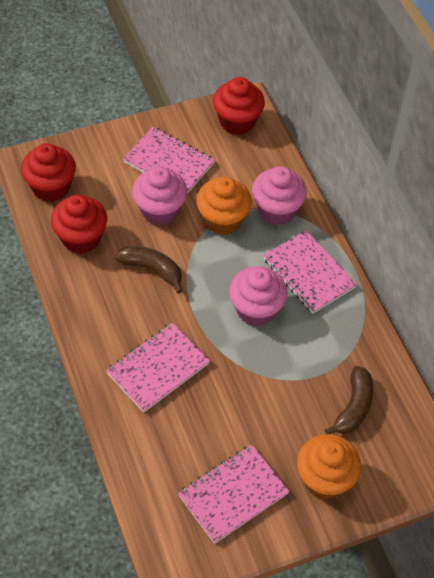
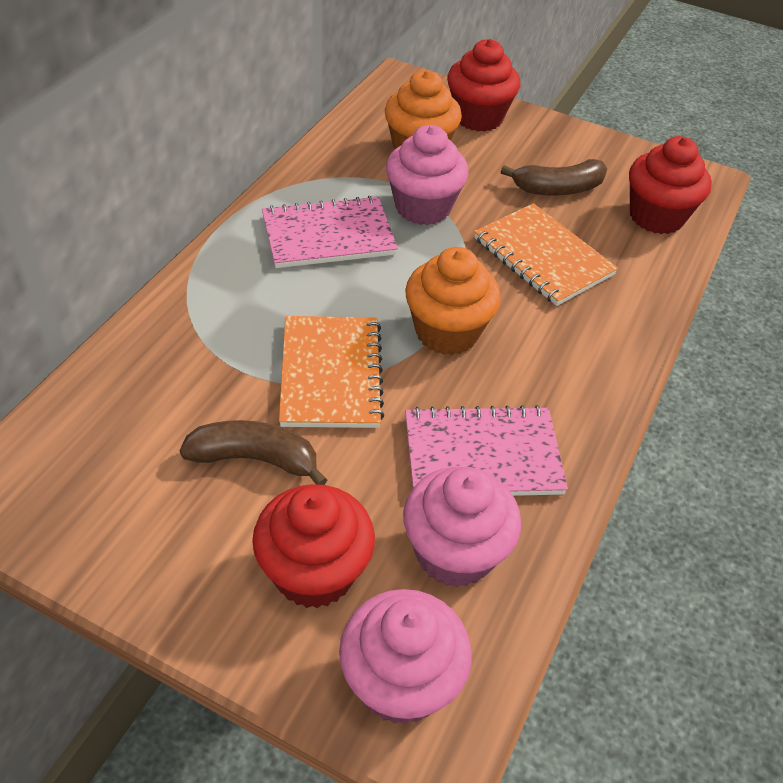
orange notebook: none = 0 -> [279,316,384,428] [474,203,618,306] = 2
pink notebook: [106,323,210,413] [123,127,215,194] [178,445,289,544] [263,230,357,314] = 4 -> [262,196,398,268] [405,405,568,496] = 2

